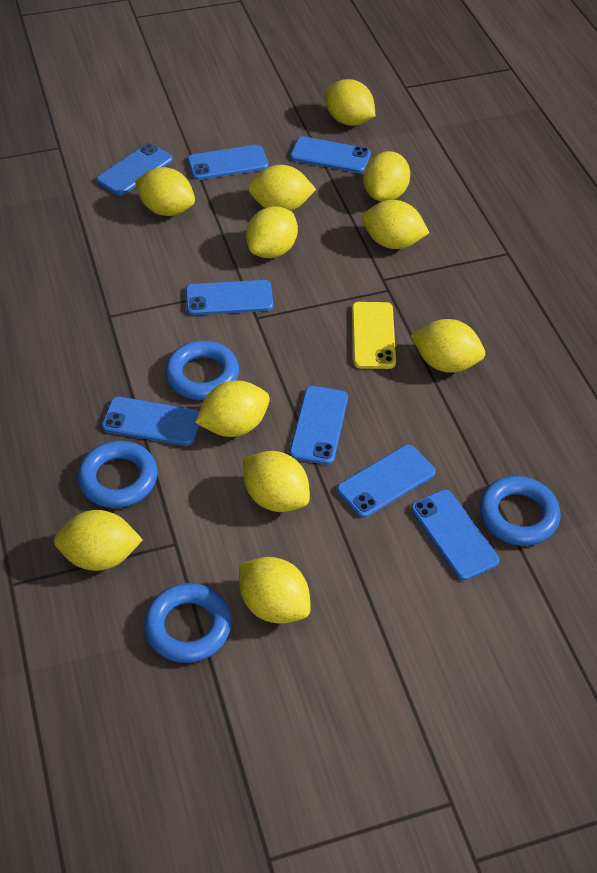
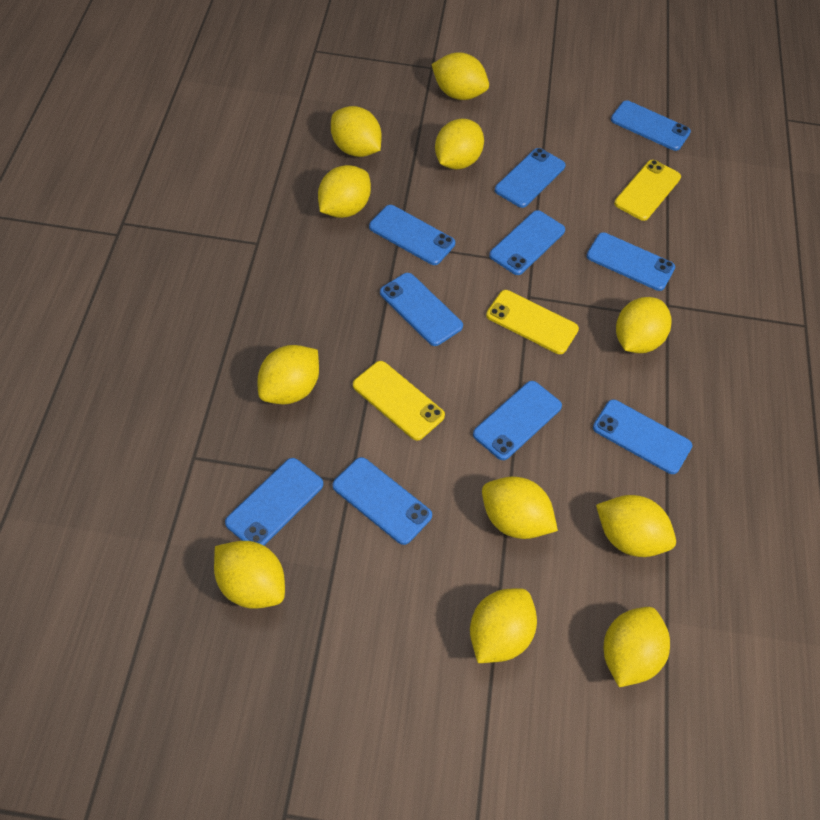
blue phone: [96,143,173,196] [102,397,199,446] [186,280,273,315] [188,145,269,180] [290,136,371,173] [290,386,348,465] [337,445,436,518] [411,490,500,581] = 8 -> [225,458,323,546] [333,457,432,545] [369,205,455,265] [380,273,463,346] [473,381,562,460] [489,210,565,275] [495,148,566,208] [587,232,675,291] [593,399,692,474] [611,100,691,151] = 10
blue ring: [77,441,157,508] [144,583,232,663] [165,341,239,400] [479,476,560,546] = 4 -> none = 0
yellow phone: [352,302,396,369] = 1 -> [353,361,445,440] [486,290,579,354] [614,160,681,221] = 3

